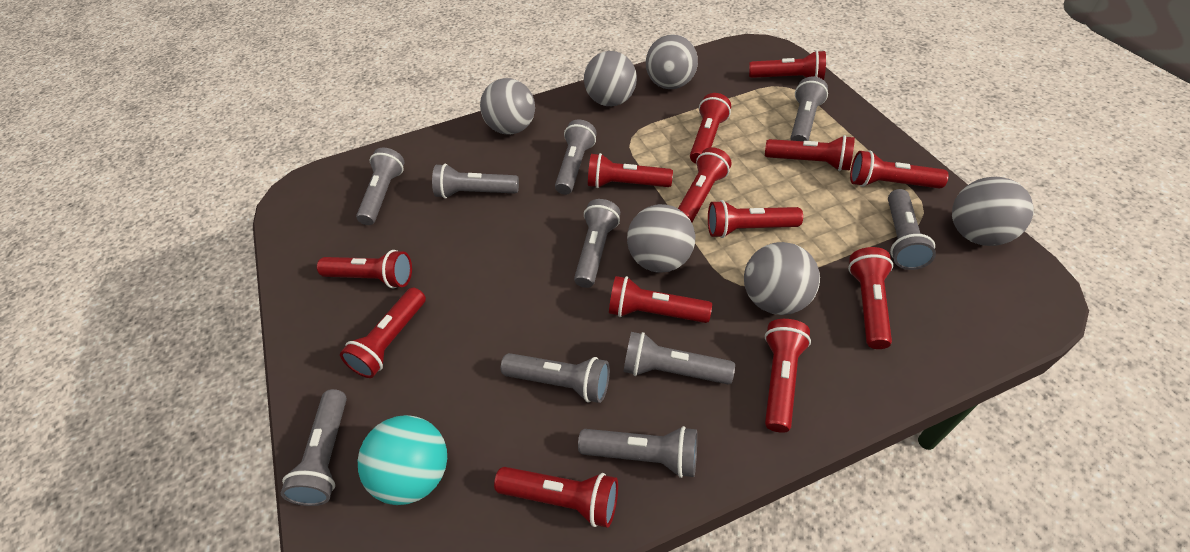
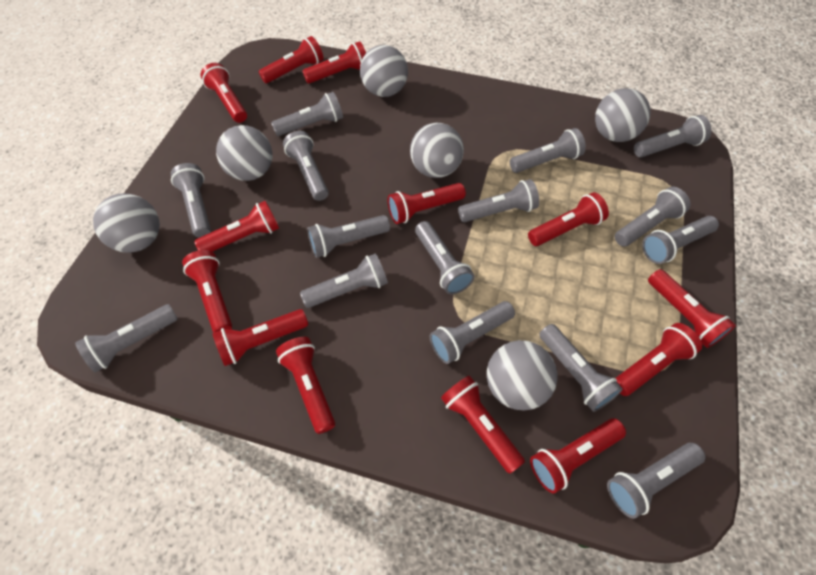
grey flashlight: [281,389,347,506] [356,148,404,225] [432,164,519,198] [501,353,610,403] [555,120,597,195] [574,199,620,288] [578,426,697,478] [624,332,735,384] [790,77,828,141] [888,189,936,270] = 10 -> [75,304,178,373] [171,163,211,238] [271,92,343,136] [283,131,329,201] [300,253,388,308] [307,215,390,258] [415,221,475,295] [430,301,515,364] [458,179,539,222] [510,128,586,173] [539,324,623,412] [607,443,705,519] [615,187,691,247] [634,115,712,158] [642,216,719,264] = 15
turquoise ball: [358,415,447,505] = 1 -> none = 0

